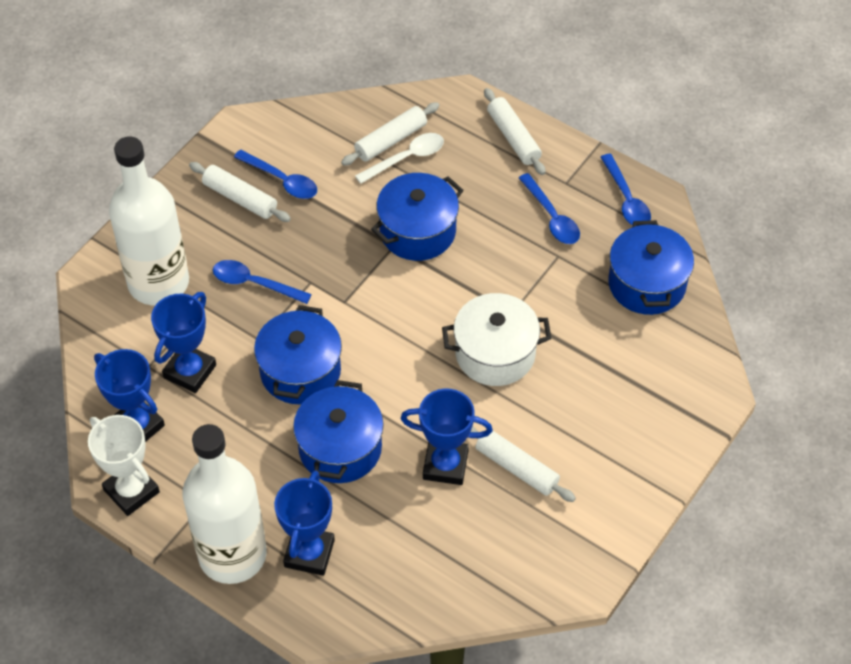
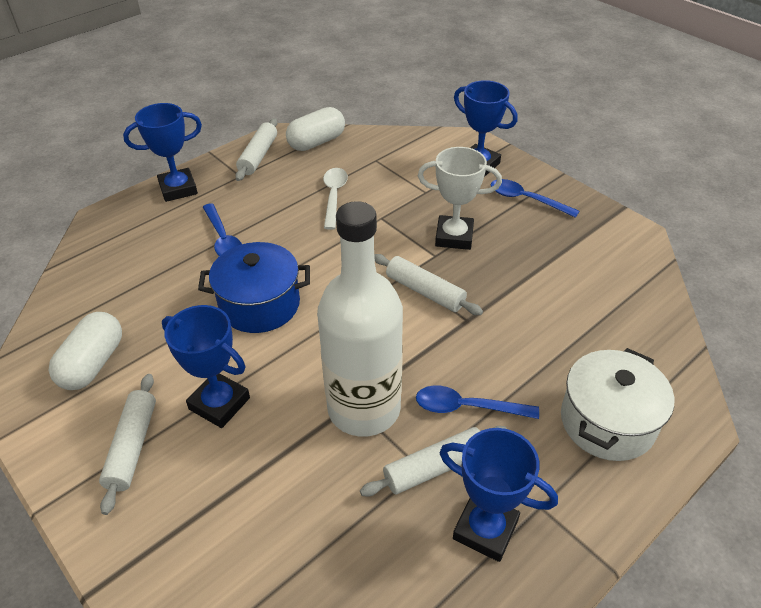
blue pot: [254,305,342,404] [293,380,384,483] [371,173,464,261] [608,220,694,315] = 4 -> [198,242,310,333] = 1
blue spoon: [213,260,312,304] [234,150,317,199] [519,173,580,244] [601,154,651,225] = 4 -> [203,203,242,256] [416,385,539,419] [491,179,579,218] = 3
white bottle: [109,136,189,305] [182,424,267,584] = 2 -> [317,201,403,436] = 1
white capsule: none = 0 -> [48,312,122,390] [286,107,345,151] = 2

